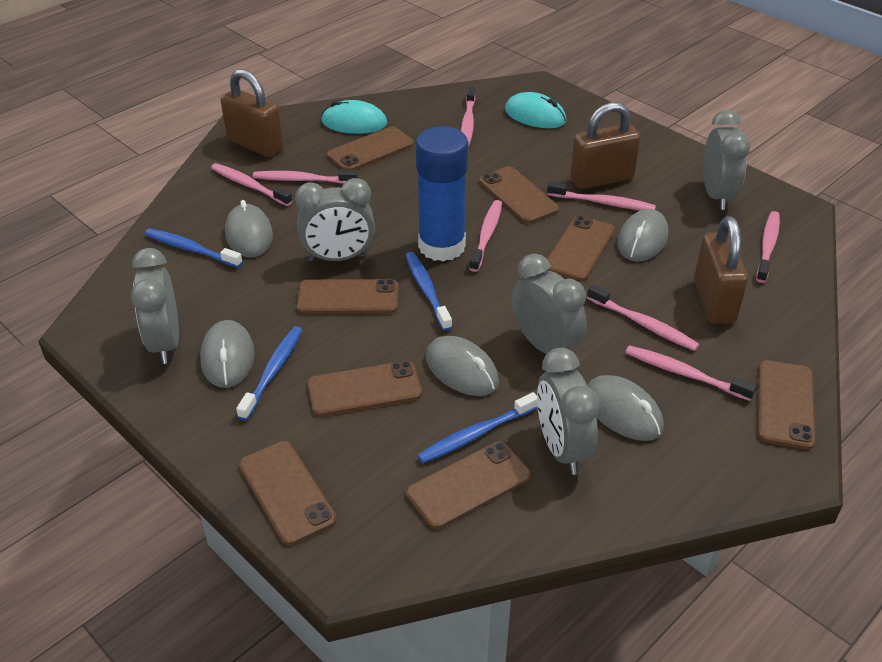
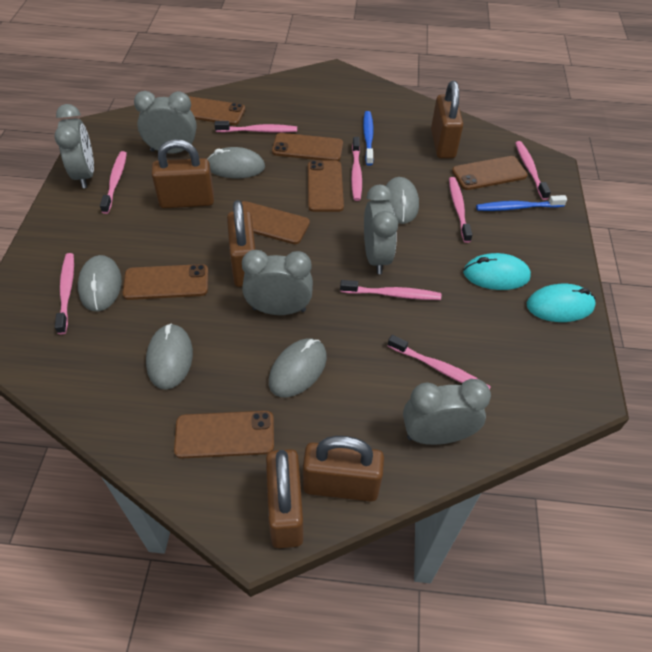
blue glue stick: [416,126,468,261] = 1 -> none = 0
blue toothbrush: [145,228,243,268] [236,326,302,420] [405,252,452,331] [417,392,538,463] = 4 -> [363,111,374,166] [476,195,567,211] = 2
brown padlock: [221,69,284,157] [570,102,641,189] [694,216,748,324] = 3 -> [151,139,214,208] [227,200,255,287] [266,449,304,548] [303,436,384,502] [431,81,463,158] = 5
brown phone: [239,441,337,545] [297,279,399,314] [308,361,422,417] [327,126,414,170] [406,442,531,529] [479,166,559,223] [547,216,615,281] [758,360,816,450] = 8 -> [122,264,208,300] [174,411,274,458] [188,96,245,125] [242,201,310,244] [272,133,343,161] [308,160,344,212] [452,156,528,190] = 7

